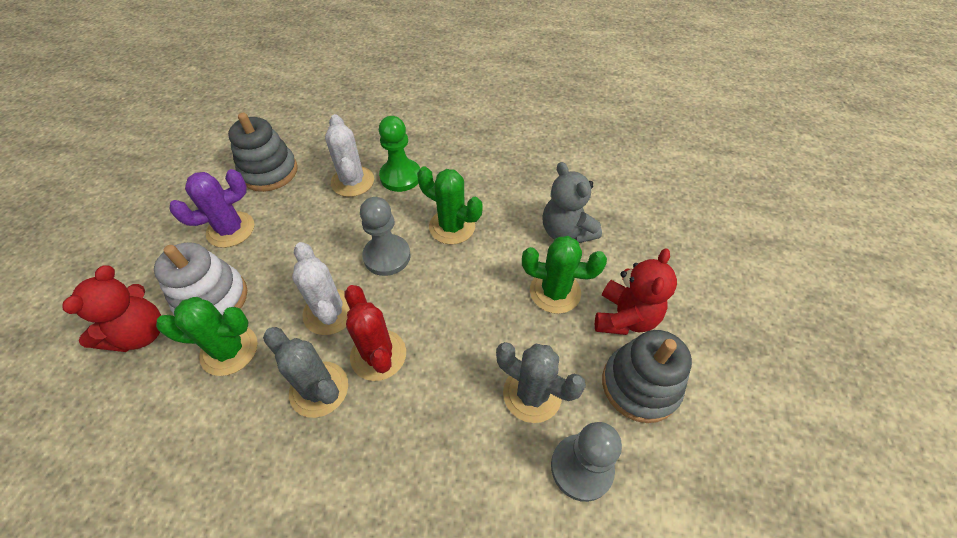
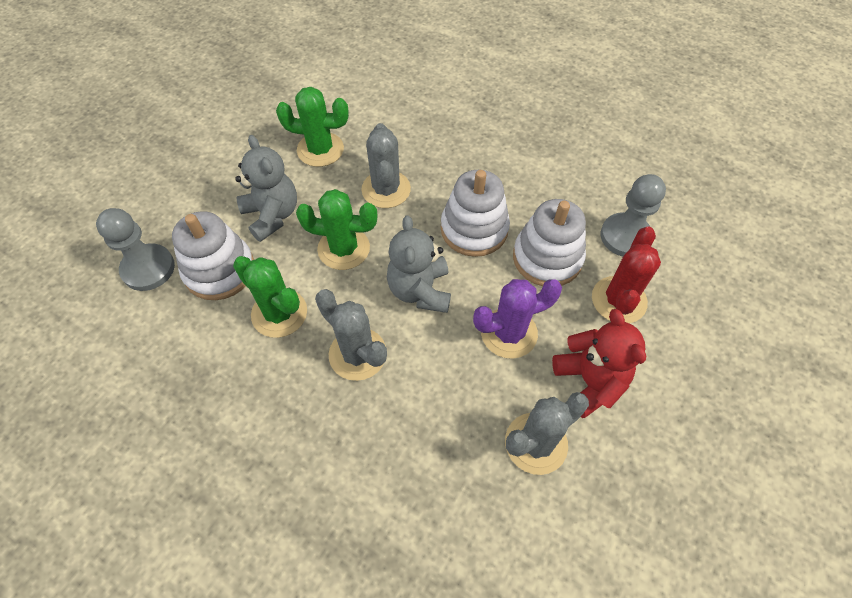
green pawn: [379,116,420,192] = 1 -> none = 0
grey cactus: [263,327,348,418] [496,342,586,423] = 2 -> [315,289,387,381] [361,123,411,208] [505,392,589,475] = 3
grey stacking toy: [228,113,298,192] [602,330,692,423] = 2 -> none = 0
grey teddy bear: [543,162,602,243] = 1 -> [235,135,297,242] [387,215,451,313] = 2
red teddy bear: [63,265,161,352] [595,248,677,335] = 2 -> [552,309,646,418] = 1
white cactus: [292,242,350,335] [325,114,374,197] = 2 -> none = 0
white stacking toy: [154,242,247,316] = 1 -> [172,211,254,300] [441,170,510,257] [513,199,586,286] = 3

